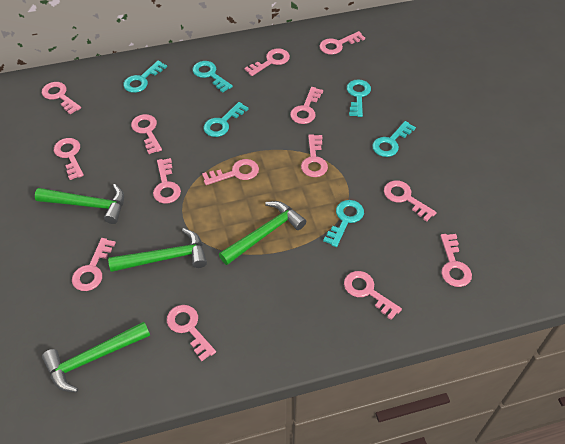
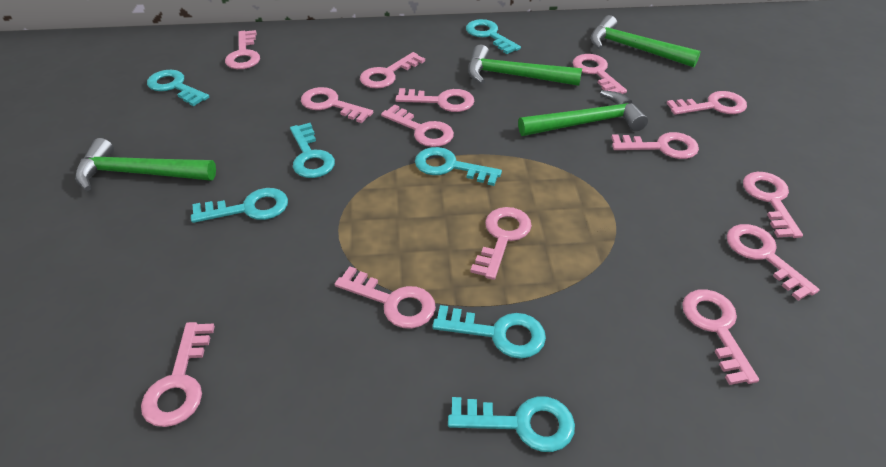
turquoise key: [123,60,167,93] [193,61,233,93] [203,102,249,137] [323,200,364,247] [347,79,371,117] [372,121,416,157] = 6 -> [147,70,209,106] [191,188,288,223] [290,123,335,178] [415,147,502,186] [432,305,546,359] [448,396,575,452] [466,19,521,54] = 7

